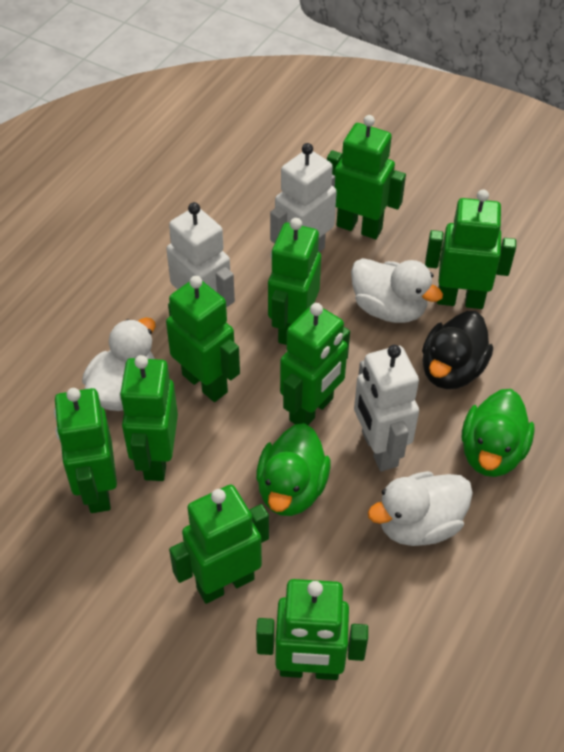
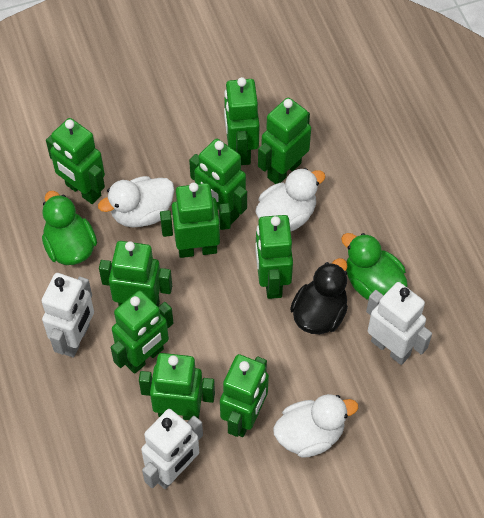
green robot: [54,388,117,513] [119,355,178,481] [166,276,240,402] [169,485,269,604] [256,579,368,680] [268,218,321,345] [280,303,350,425] [327,115,406,239] [425,190,516,309] = 9 -> [46,118,105,204] [99,241,172,307] [111,290,173,374] [139,353,215,420] [160,182,231,258] [189,139,247,224] [220,354,269,437] [224,77,260,165] [255,215,293,299] [258,97,311,184] = 10

